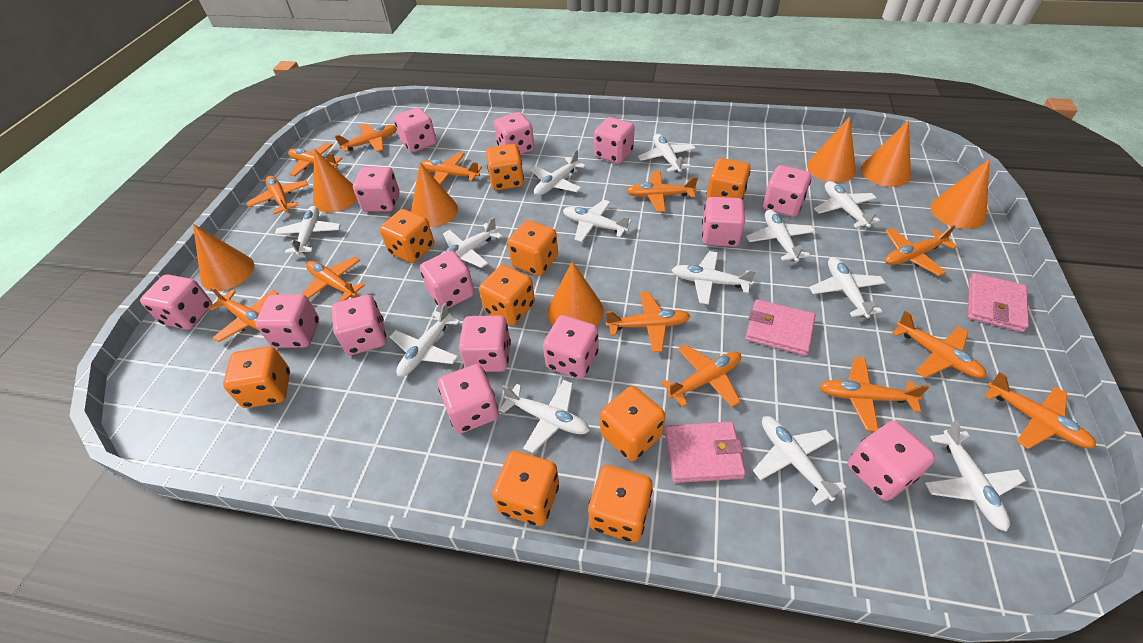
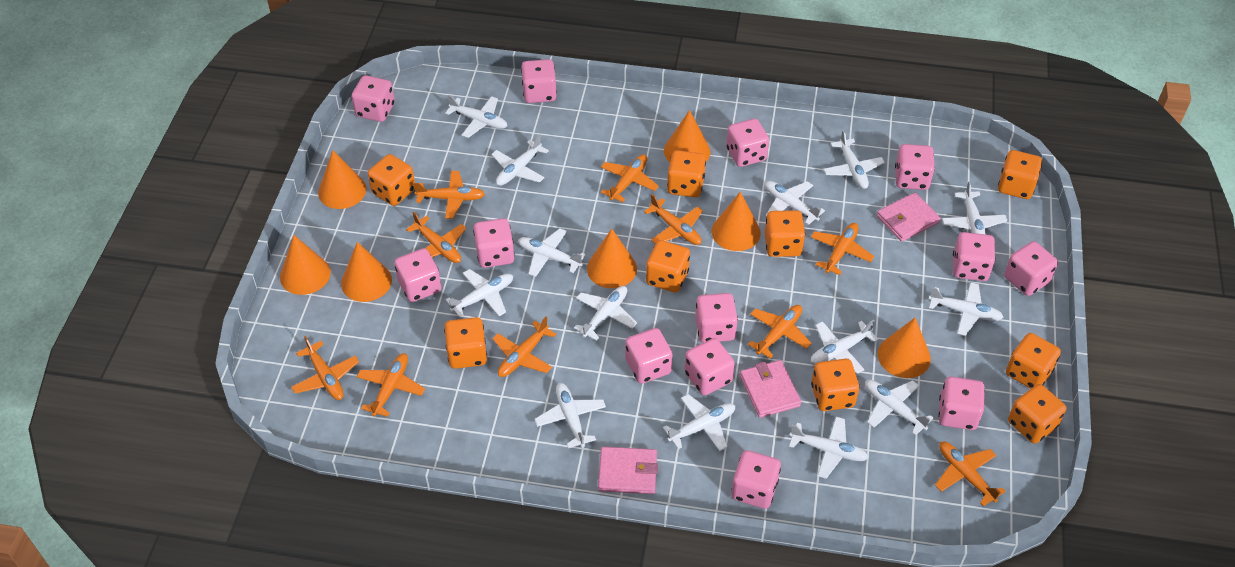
orange plane: [208,287,279,342] [246,176,309,214] [288,143,343,176] [302,256,365,301] [335,124,397,152] [422,152,482,185] [606,292,690,352] [626,171,698,212] [661,344,741,407] [819,357,929,431] [885,225,957,276] [892,311,987,378] [985,372,1096,449] = 13 -> [291,336,359,400] [357,353,425,417] [406,212,467,263] [413,171,485,219] [492,317,556,377] [601,154,659,202] [644,194,703,245] [748,305,812,359] [811,223,874,275] [935,441,1006,506] = 10
pink dice: [140,274,212,330] [255,294,319,348] [331,295,386,355] [353,167,400,212] [394,107,437,153] [420,250,475,308] [438,364,499,433] [459,315,511,372] [494,112,534,155] [543,315,599,379] [594,117,635,164] [702,197,745,247] [763,165,812,217] [848,421,935,501] = 14 -> [351,75,395,122] [394,248,441,302] [473,218,515,268] [521,59,557,103] [625,328,673,384] [684,338,735,395] [695,293,738,343] [726,119,769,167] [731,450,781,509] [895,144,935,190] [938,376,985,430] [953,232,995,281] [1004,241,1058,296] = 13
white plane: [275,206,341,256] [390,303,460,377] [440,217,502,268] [500,380,590,453] [531,149,586,196] [563,200,631,242] [638,134,696,172] [672,251,756,305] [746,209,816,262] [753,416,846,506] [809,257,885,319] [814,181,880,228] [925,420,1026,532] = 13 -> [445,95,507,138] [446,269,513,317] [491,134,549,186] [518,228,586,277] [535,383,606,448] [574,286,637,341] [663,394,735,451] [765,181,825,225] [789,416,869,479] [811,320,879,374] [823,130,885,189] [865,380,934,436] [929,282,1004,336] [942,181,1007,234] = 14

